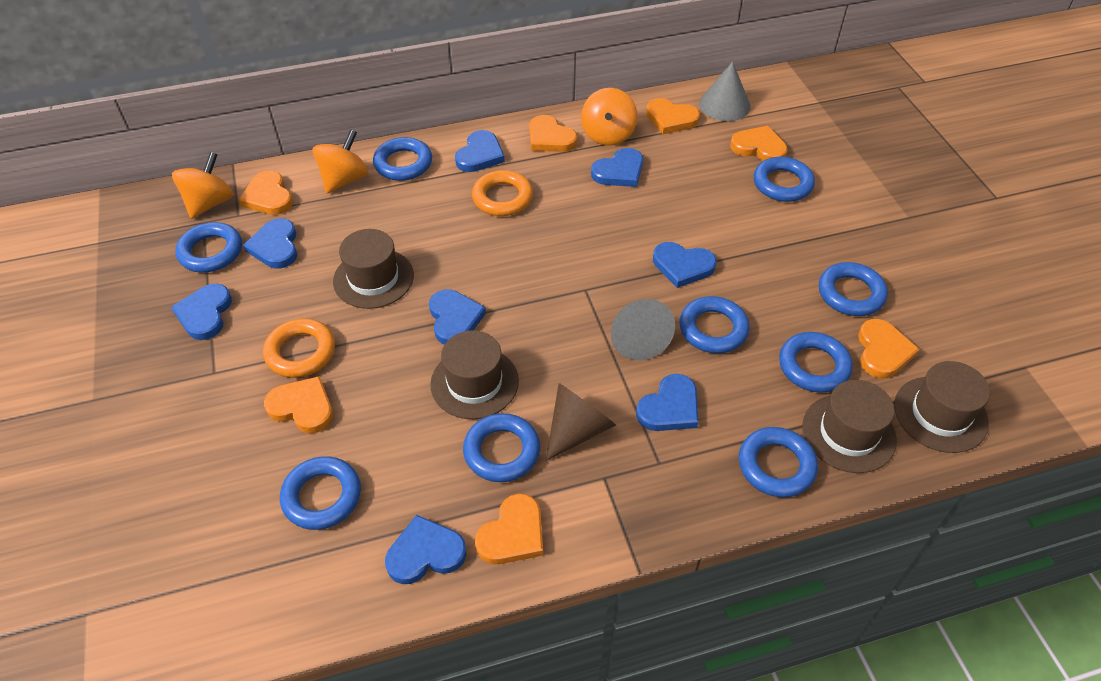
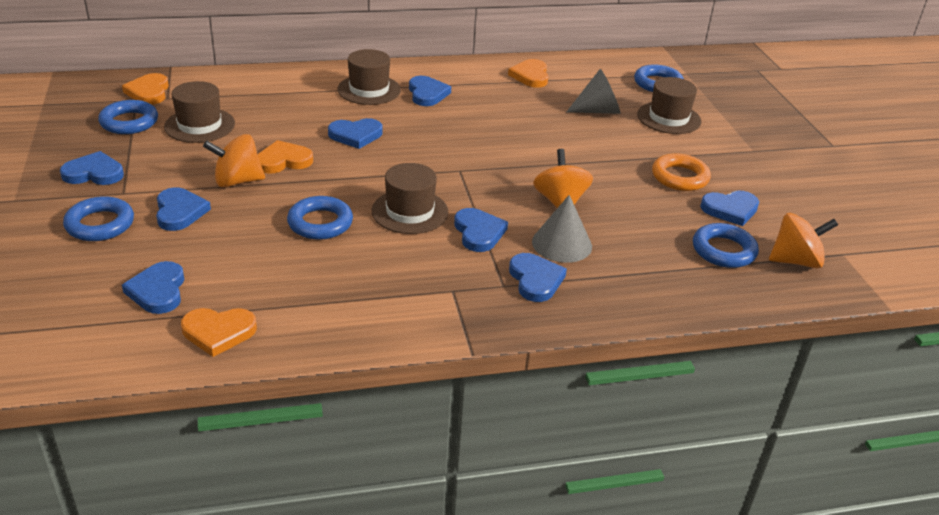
blue ring: [176,222,242,273] [280,456,361,530] [373,137,432,181] [463,413,540,482] [679,296,750,353] [739,427,818,497] [754,157,815,202] [779,332,853,393] [819,262,888,316] = 9 -> [63,196,134,241] [98,100,158,134] [287,196,353,240] [634,64,684,92] [693,223,759,268] = 5
brown cone: [546,383,616,461] = 1 -> none = 0
orange heart: [239,170,293,215] [264,376,333,433] [475,494,543,564] [529,115,577,152] [646,98,700,134] [730,126,788,161] [858,319,920,379] = 7 -> [122,73,169,105] [181,308,257,357] [257,140,313,174] [508,59,549,88] = 4
orange ring: [263,318,335,378] [472,170,533,216] = 2 -> [652,153,711,191] = 1

